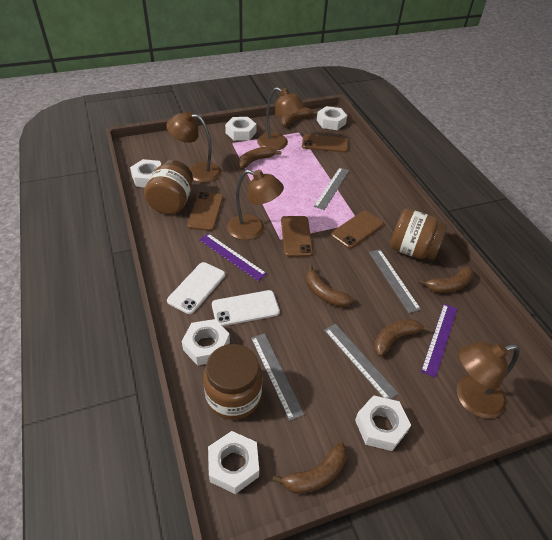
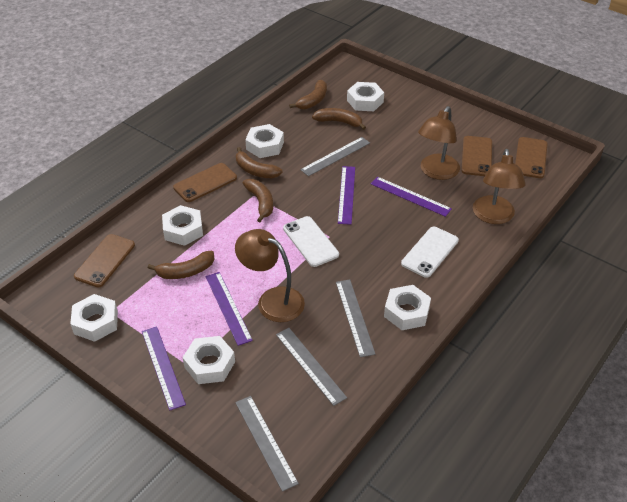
brown banana: [238,147,281,168] [272,442,347,494] [281,107,318,127] [306,265,354,307] [374,319,431,357] [418,266,474,293] = 6 -> [148,251,214,279] [236,147,283,178] [243,179,273,222] [289,80,327,109] [312,108,366,130] = 5
brown jar: [144,160,193,214] [203,344,262,420] [390,209,448,261] = 3 -> none = 0
brown lamp: [166,111,221,183] [227,170,284,240] [257,87,305,151] [457,342,520,419] = 4 -> [235,229,305,322] [418,106,460,180] [473,149,526,224] = 3
purple ruler: [199,234,267,281] [421,304,457,378] = 2 -> [142,326,186,410] [206,272,253,346] [338,166,355,225] [371,177,452,217] = 4

